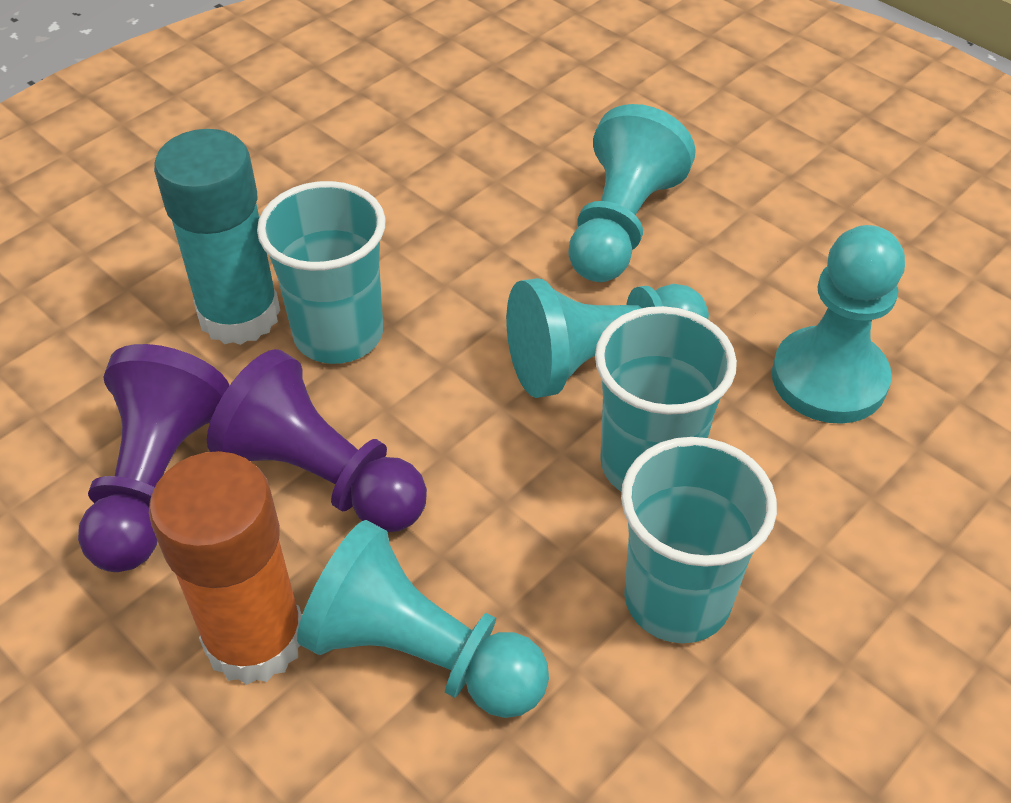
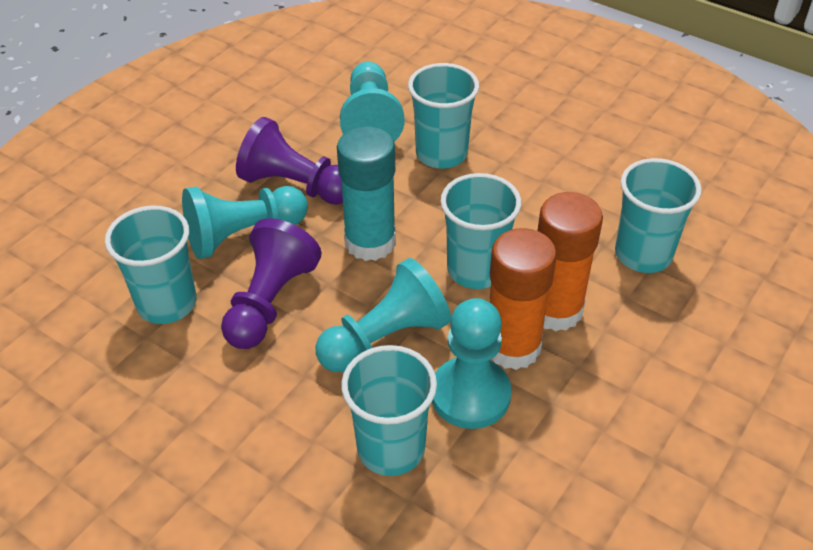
orange glue stick: [149,451,302,685] = 1 -> [489,228,557,370] [537,192,603,331] = 2
turquoise cup: [257,181,386,364] [595,306,737,492] [621,437,777,643] = 3 -> [105,205,197,324] [341,345,437,476] [408,63,479,168] [441,173,521,289] [615,158,702,273] = 5

